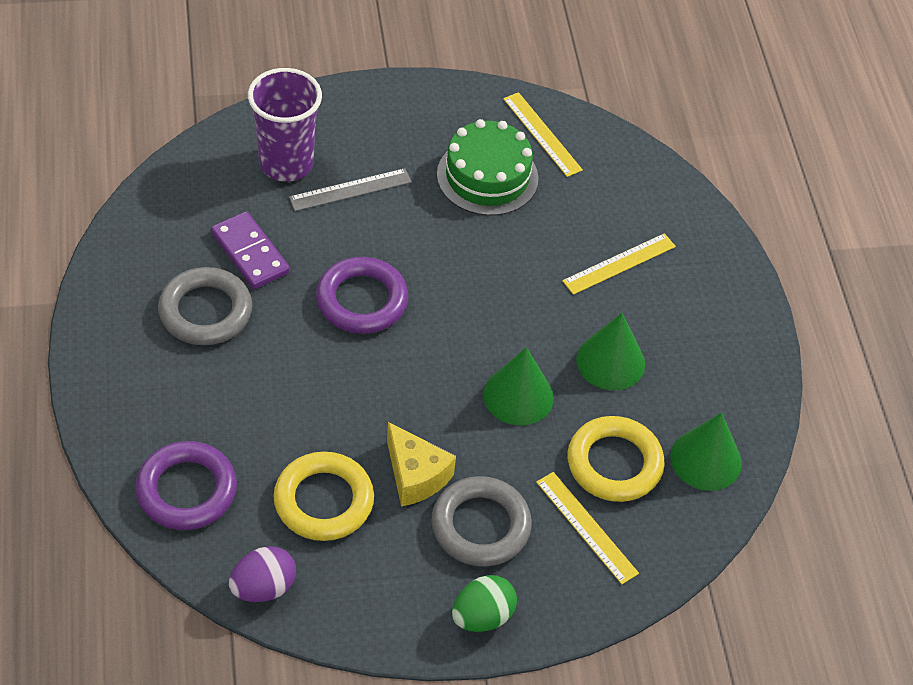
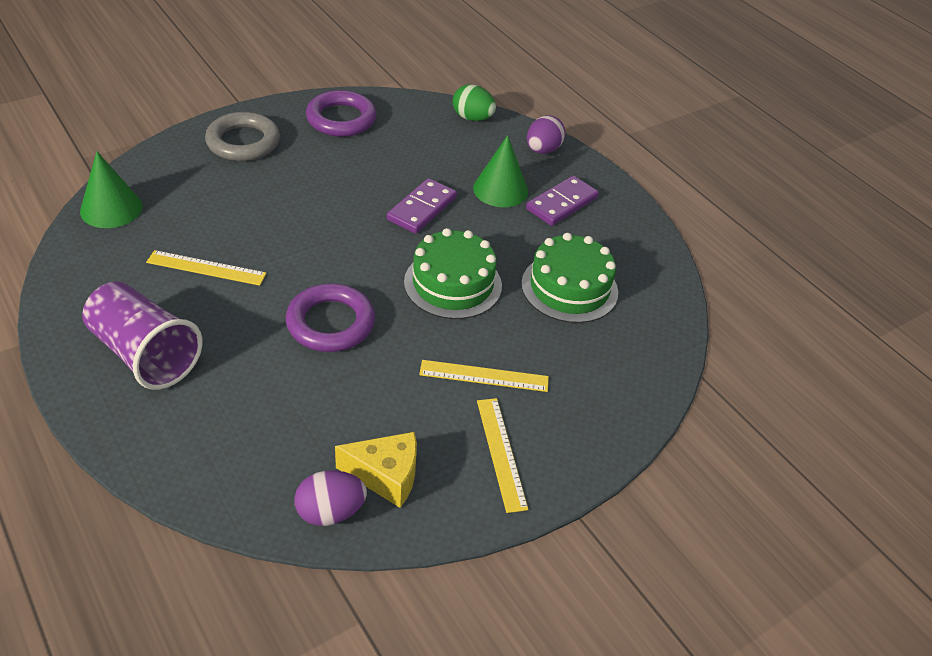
green cake: [437,119,538,216] = 1 -> [404,228,502,319] [521,233,618,323] = 2
green cone: [483,347,554,426] [576,313,645,390] [670,413,742,491] = 3 -> [80,151,142,228] [473,135,528,207] = 2
grey ring: [158,267,252,345] [431,476,532,567] = 2 -> [205,112,280,161] = 1
grey ruler: [289,168,412,211] = 1 -> none = 0
purple domino: [211,211,290,289] = 1 -> [387,178,457,234] [526,176,599,226] = 2
purple egg: [229,546,296,602] = 1 -> [294,470,367,526] [527,115,565,154] = 2
yellow ring: [274,452,374,541] [568,416,665,502] = 2 -> none = 0

